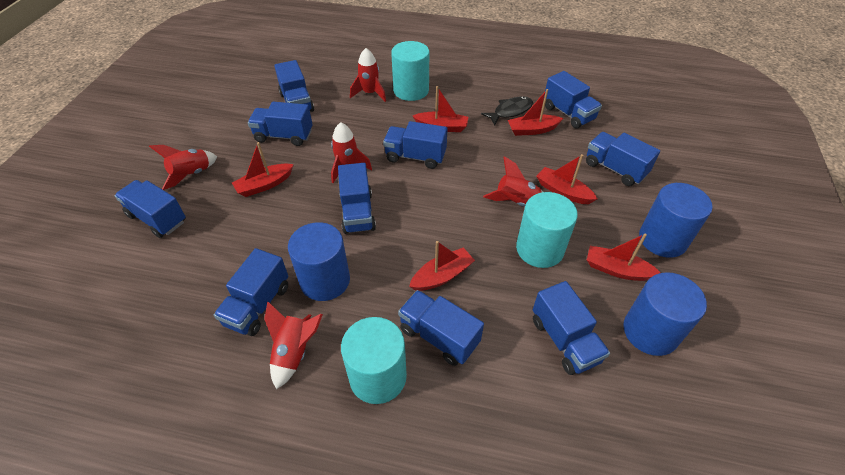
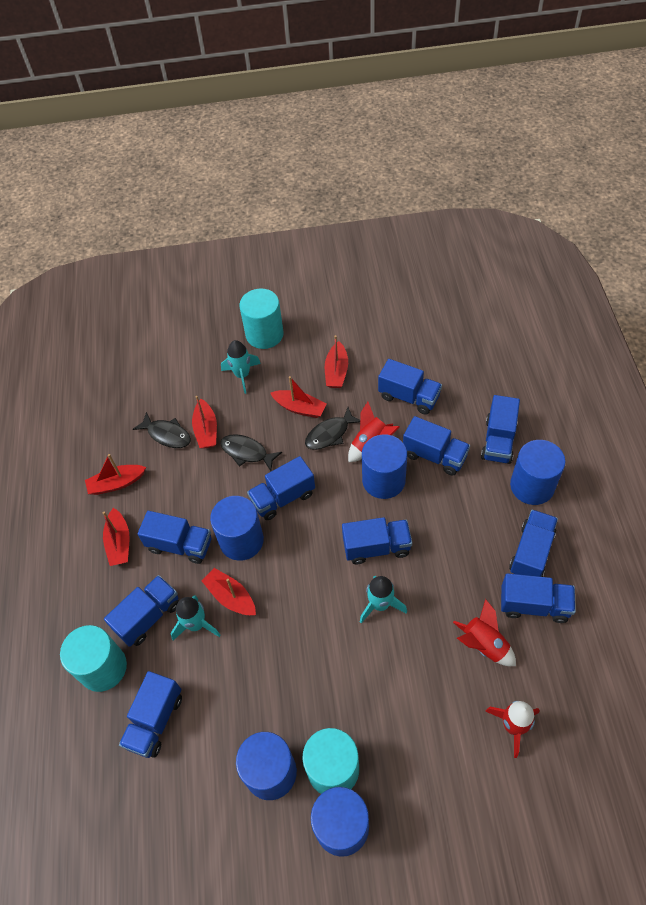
black fish: [481,96,533,126] = 1 -> [133,412,191,448] [220,434,282,471] [305,407,360,450] = 3
blue cylinder: [288,222,350,301] [623,272,707,356] [639,183,713,258] = 3 -> [210,496,264,561] [236,732,297,800] [311,787,369,857] [362,434,407,499] [510,440,566,505] = 5
red rocket: [149,145,217,190] [264,301,323,389] [331,122,372,183] [350,48,386,102] [483,156,544,206] = 5 -> [348,402,399,462] [453,599,516,666] [485,701,540,758] = 3
turquoise rocket: none = 0 -> [170,595,221,641] [221,340,261,394] [360,576,407,623] = 3

